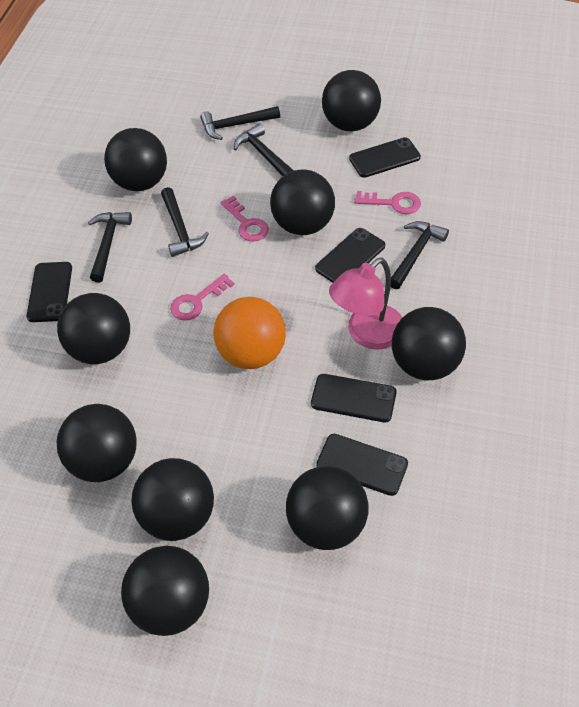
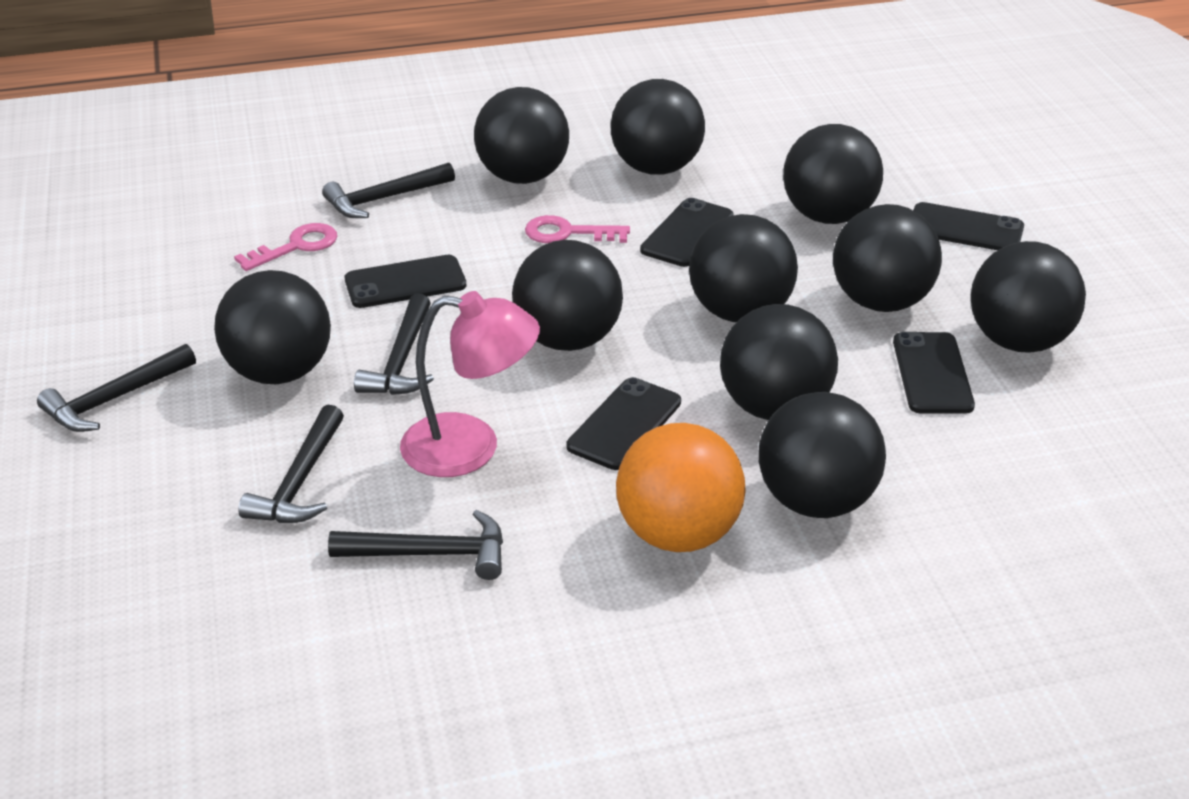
black ball: [57,293,130,364] [57,404,137,482] [104,128,167,191] [121,546,209,636] [131,458,214,541] [270,169,335,235] [286,466,369,550] [322,70,381,131] [392,307,466,380] = 9 -> [214,270,331,384] [474,87,569,184] [512,240,623,351] [611,79,705,175] [689,214,798,322] [720,304,838,420] [759,392,886,518] [783,124,883,224] [833,204,942,312] [971,241,1086,353] = 10
pink key: [170,274,235,321] [220,195,269,242] [354,191,421,214] = 3 -> [234,223,338,271] [525,215,630,243] = 2

